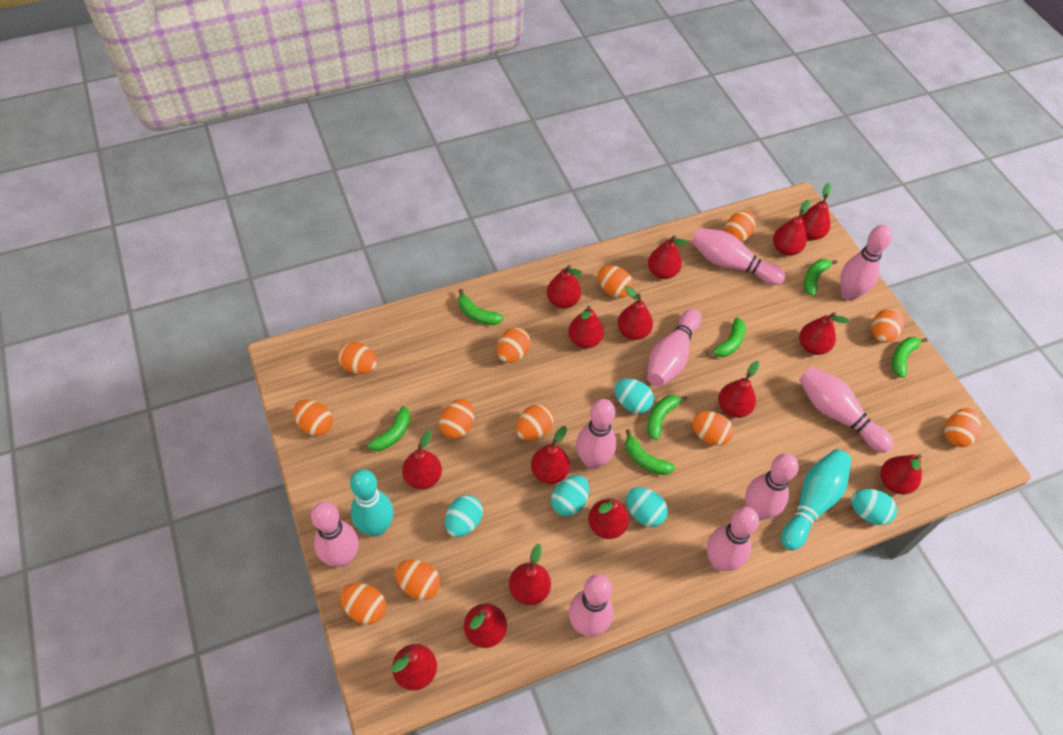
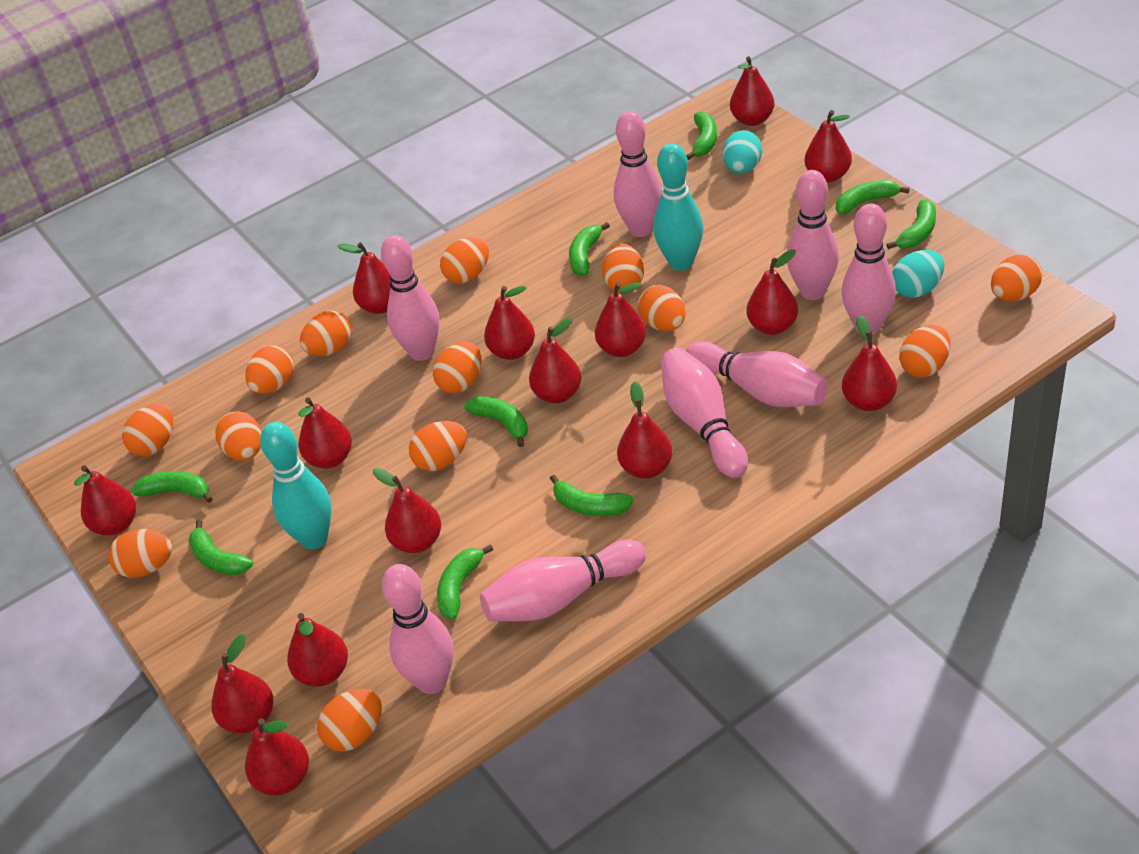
green banana: [360,406,410,451] [458,289,504,325] [625,429,675,475] [647,395,687,440] [707,318,746,357] [804,259,837,296] [892,337,927,378] = 7 -> [132,471,213,503] [188,520,253,575] [437,544,493,619] [464,396,528,447] [550,475,634,516] [569,222,610,276] [686,111,717,160] [836,180,910,214] [886,200,936,249] = 9
orange egg: [293,400,333,436] [338,342,377,374] [340,583,386,625] [395,560,440,600] [439,399,474,439] [497,327,531,363] [516,404,554,441] [598,265,633,298] [691,411,733,446] [724,211,756,242] [872,309,904,343] [944,408,981,447] = 12 -> [108,529,172,578] [122,404,173,456] [215,411,262,461] [245,345,294,394] [300,311,352,356] [317,689,382,752] [409,421,466,471] [433,342,481,393] [440,237,489,283] [602,244,644,293] [637,285,685,331] [899,325,950,378] [991,254,1043,301] = 13
pink bowling pin: [311,502,358,567] [569,574,613,637] [576,399,616,469] [647,309,702,387] [691,228,785,285] [707,507,759,571] [745,453,799,520] [799,366,893,453] [840,225,892,301] = 9 -> [381,235,440,361] [382,564,454,694] [480,540,646,621] [614,111,661,237] [661,348,748,478] [686,341,828,407] [787,170,839,300] [842,203,896,335] = 8
turquoise egg: [445,495,483,537] [551,475,589,517] [615,379,654,414] [626,487,668,527] [851,489,897,525] = 5 -> [723,130,762,174] [892,250,944,298] = 2

